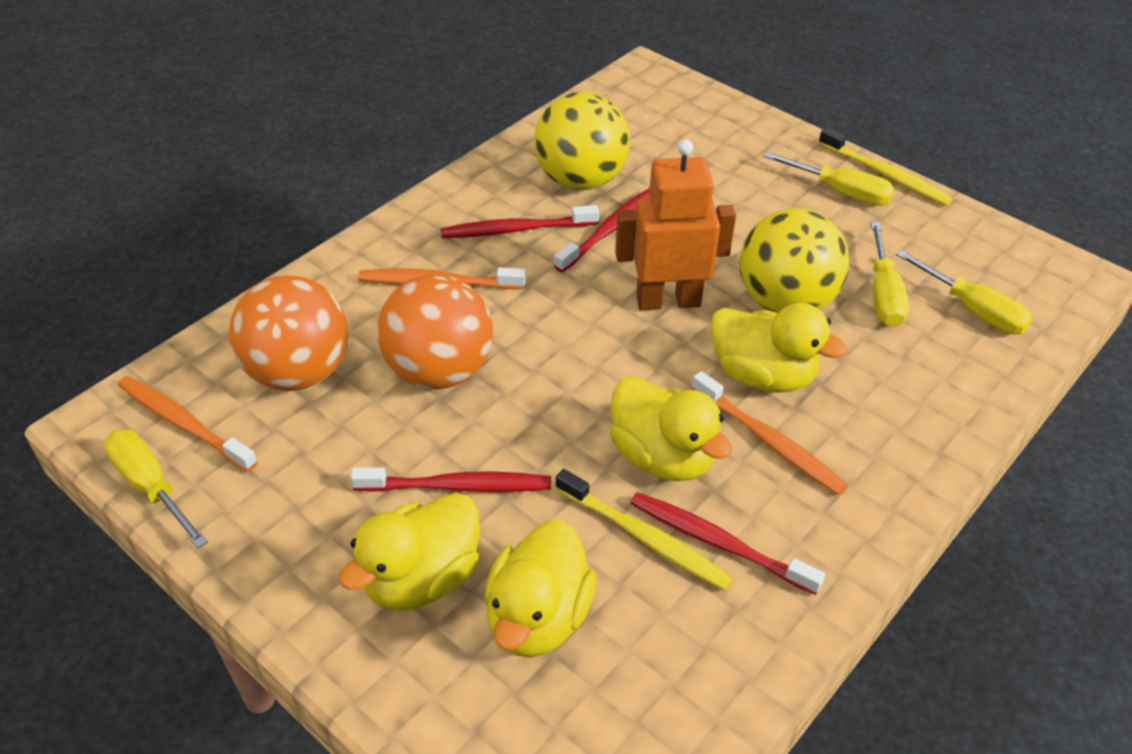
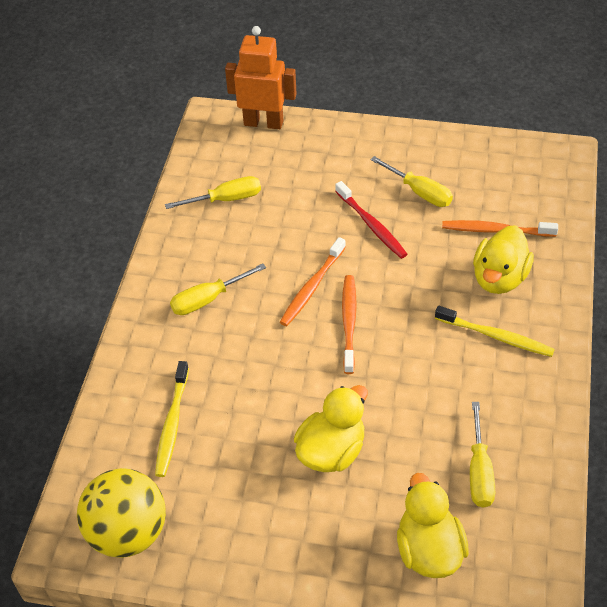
orange ball: [229,275,348,391] [377,274,493,390] = 2 -> none = 0
red toothbrush: [351,467,551,492] [440,205,599,238] [554,188,650,273] [630,492,825,595] = 4 -> [335,181,407,259] = 1
yellow ball: [534,92,630,190] [740,208,849,313] = 2 -> [77,468,166,558] = 1
yellow duck: [339,493,480,611] [485,520,597,657] [610,376,733,481] [710,303,847,393] = 4 -> [294,385,368,472] [397,473,469,578] [473,225,534,294] = 3

